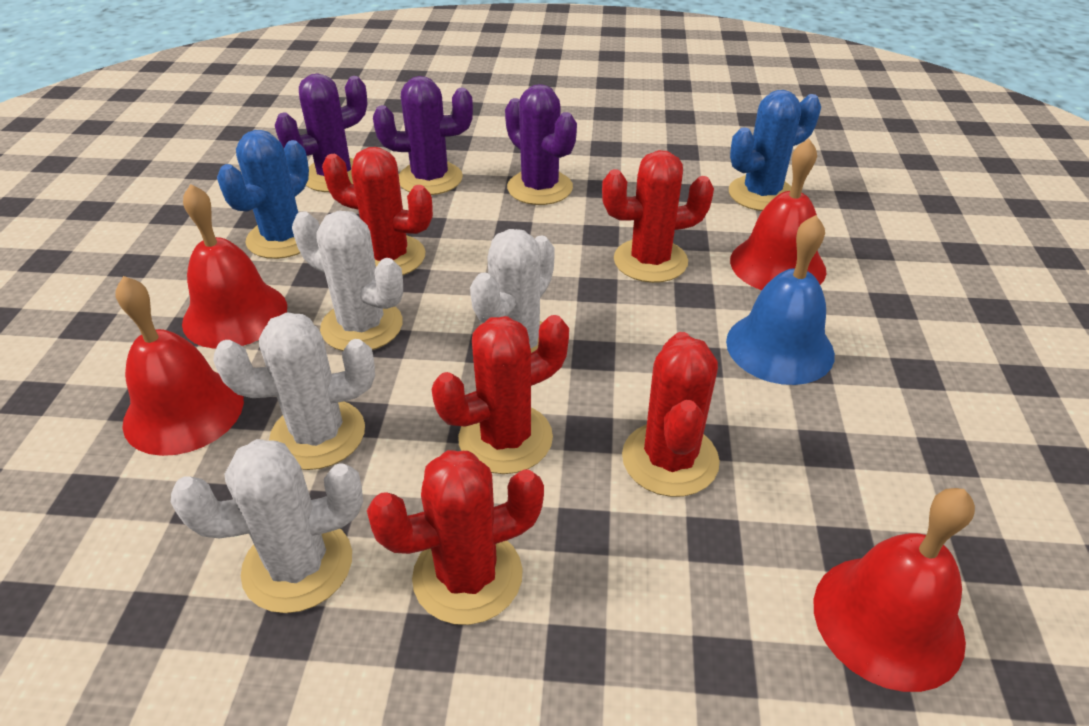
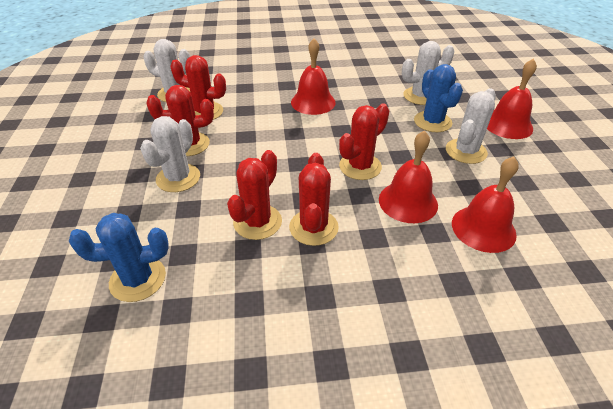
blue bell: [726,215,835,385] = 1 -> none = 0
purple cactus: [275,73,367,192] [373,76,473,195] [505,84,577,205] = 3 -> none = 0

